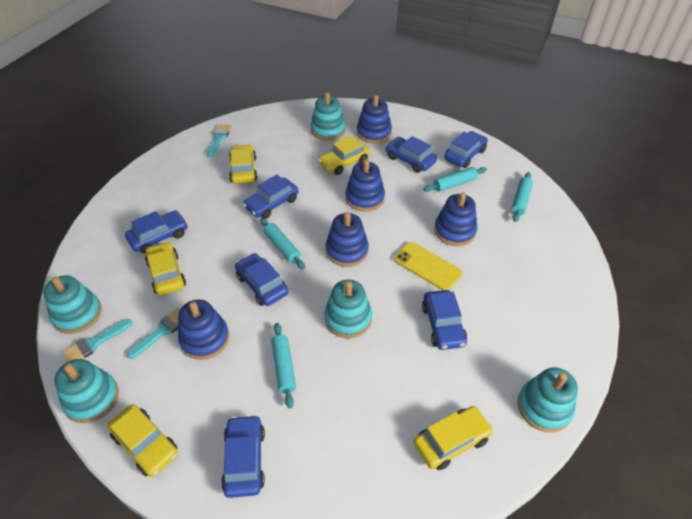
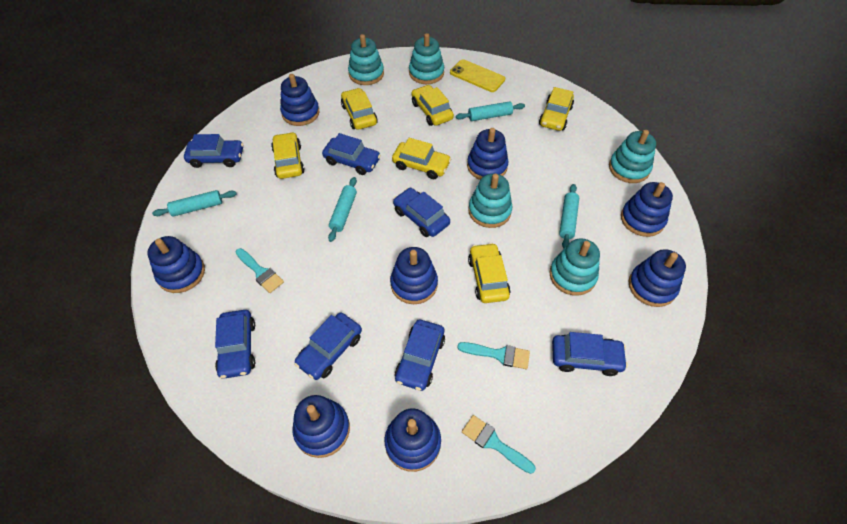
blue stacking toy: [178,299,229,360] [325,212,369,267] [345,159,385,212] [357,95,392,144] [434,192,477,246] = 5 -> [147,236,205,293] [280,74,320,126] [293,395,350,458] [385,408,441,472] [390,247,438,304] [467,128,509,180] [621,182,673,237] [628,249,686,307] = 8
yellow car: [107,404,178,477] [145,242,186,295] [229,144,257,184] [318,135,370,175] [414,406,493,470] = 5 -> [271,132,305,179] [341,88,378,130] [392,138,451,179] [411,85,454,126] [468,243,510,303] [539,87,574,131] = 6

